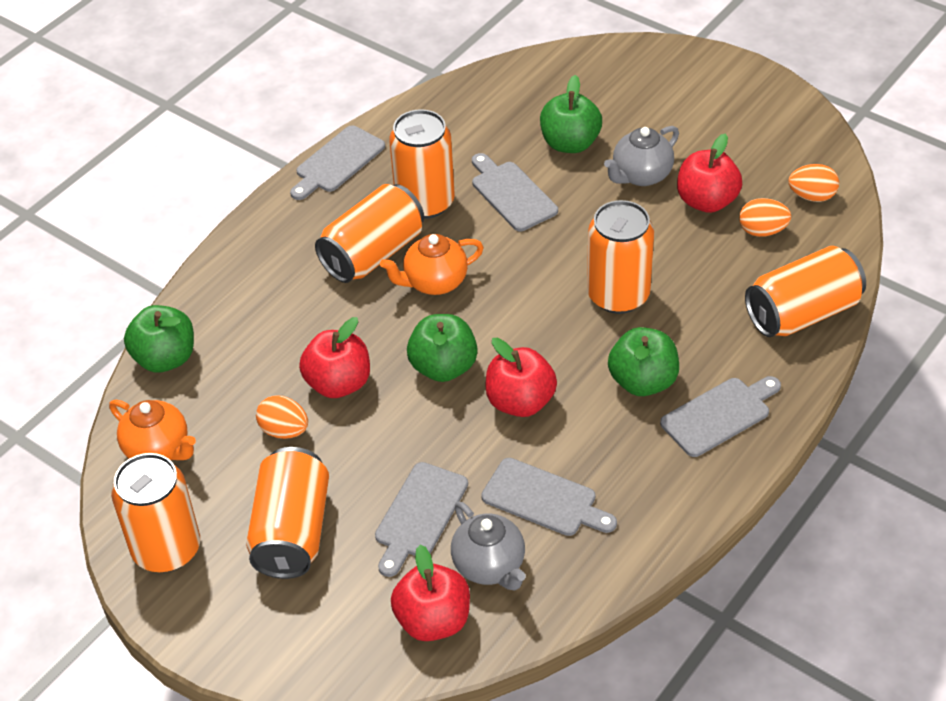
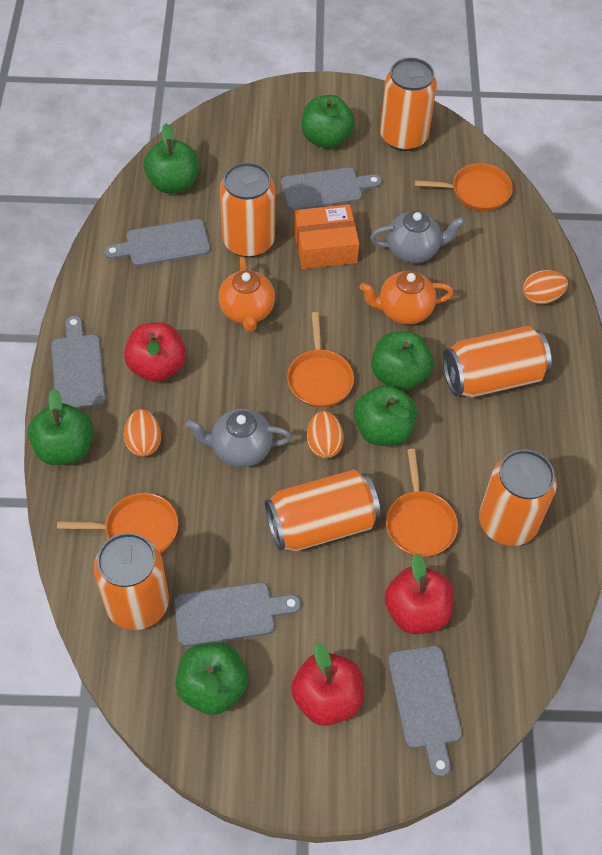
green apple: [124,305,194,372] [407,314,478,382] [540,75,602,153] [608,327,679,396] = 4 -> [28,388,94,465] [144,124,199,193] [175,642,248,715] [301,95,355,148] [354,385,417,446] [371,332,433,391] = 6
orange box: none = 0 -> [294,204,359,269] = 1
orange pan: none = 0 -> [57,493,178,553] [287,312,354,408] [386,449,458,557] [414,163,513,211] = 4
red apple: [299,317,370,398] [391,545,470,641] [485,338,557,417] [677,133,742,213] = 4 -> [124,323,186,382] [291,642,363,726] [384,553,454,634] = 3

